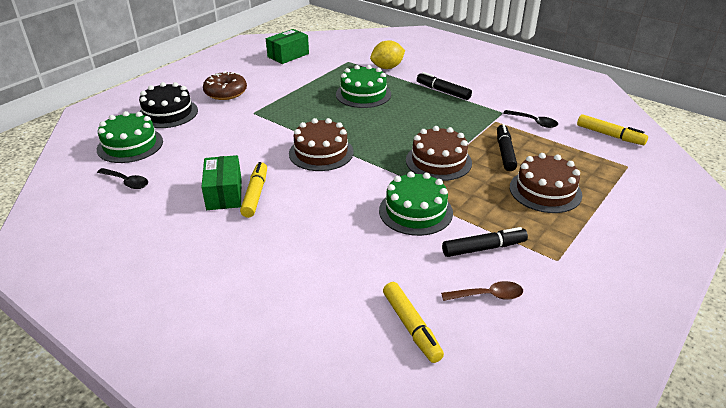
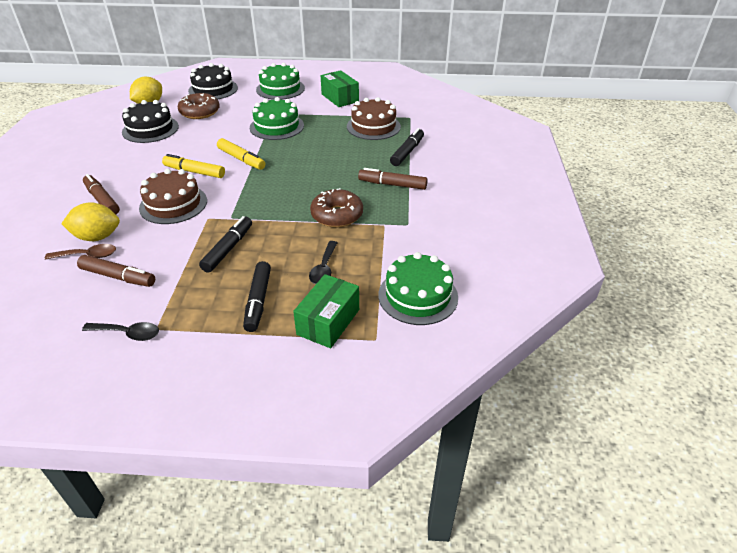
black cake: [139,82,198,128] = 1 -> [122,100,179,143] [188,63,238,99] = 2
brown cake: [289,118,354,171] [406,126,472,181] [510,153,582,213] = 3 -> [139,169,207,224] [347,97,401,140] = 2
brown donut: [203,71,247,100] = 1 -> [178,93,220,119] [310,188,363,227] = 2
brown marker: none = 0 -> [77,255,155,287] [83,174,120,215] [358,168,428,190] = 3
yellow lemon: [370,40,405,69] = 1 -> [61,202,120,241] [130,77,162,104] = 2
yellow marker: [240,162,267,218] [383,282,444,363] [577,114,648,145] = 3 -> [162,154,225,178] [217,138,265,170] = 2

